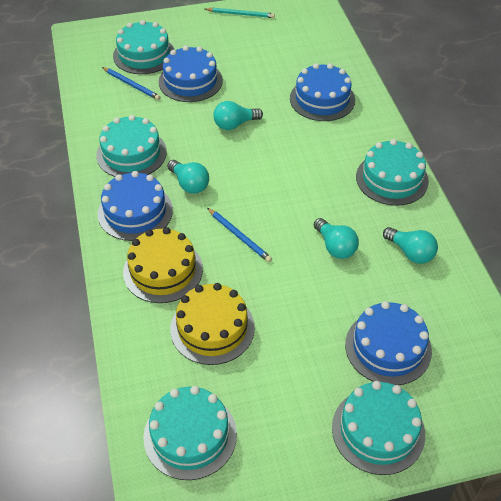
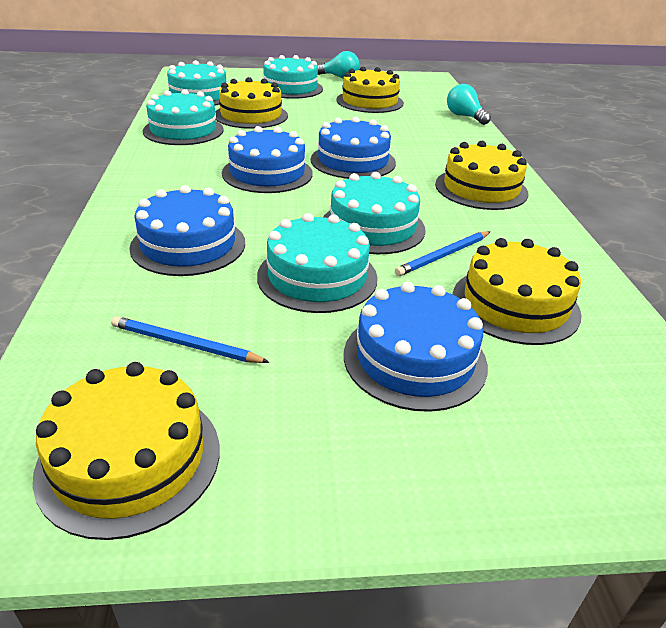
turquoise light bulb: [167,160,209,194] [213,101,263,130] [314,218,359,259] [383,227,438,264] = 4 -> [317,51,360,79] [447,84,491,125] = 2
turquoise pencil: [205,8,275,18] = 1 -> none = 0
yellow cake: [123,227,203,303] [170,283,255,365] = 2 -> [33,362,220,540] [216,77,288,129] [336,67,404,113] [435,141,529,210] [453,238,582,345] = 5

